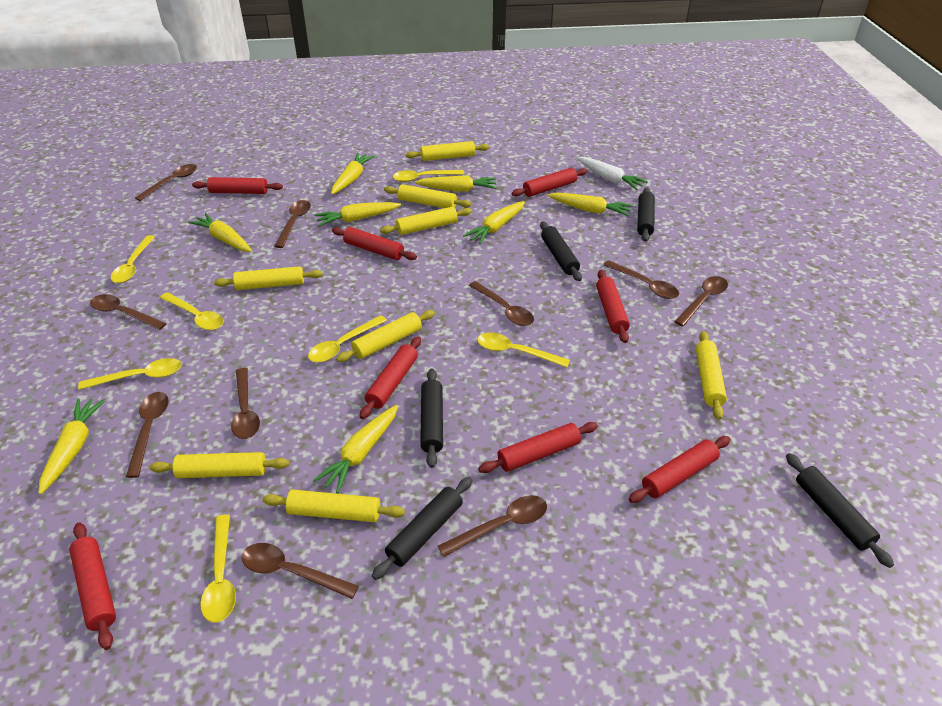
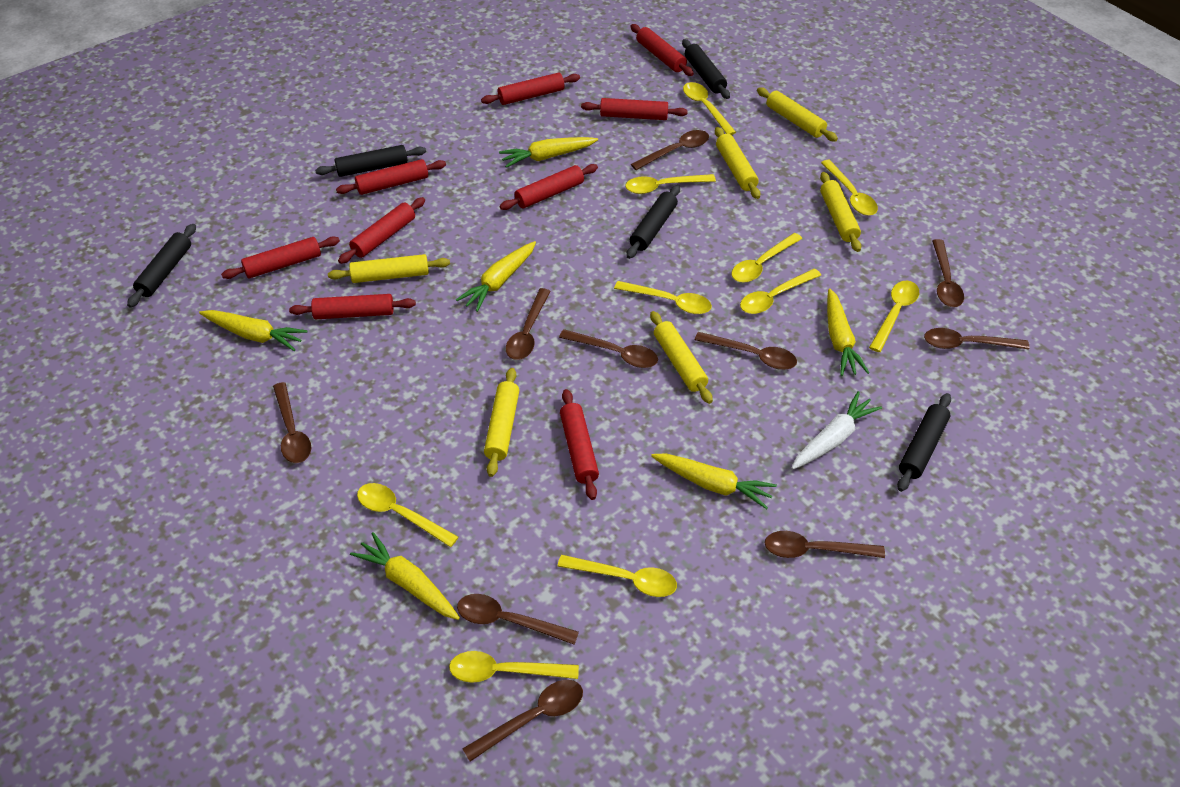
red rolling pin: [69,522,116,650] [192,177,283,194] [332,227,417,260] [360,336,421,419] [478,422,598,473] [512,168,588,197] [596,270,630,343] [629,436,730,503] = 8 -> [221,237,340,279] [289,294,416,319] [336,159,446,195] [338,197,425,264] [481,72,580,105] [500,164,598,210] [560,389,599,500] [581,98,688,120] [630,24,694,76] = 9
yellow carrot: [39,399,106,494] [188,213,252,252] [313,405,398,494] [314,202,401,227] [331,153,375,194] [415,175,497,192] [463,201,525,244] [548,193,633,217] = 8 -> [199,310,307,351] [350,532,460,620] [456,241,536,312] [499,137,598,168] [651,454,777,509] [827,289,869,376] = 6
yellow rolling pin: [150,452,290,478] [214,266,323,290] [262,490,405,522] [336,310,435,362] [380,207,472,235] [384,184,471,208] [406,141,490,161] [696,331,727,420] = 8 -> [328,254,450,283] [484,368,519,477] [650,311,713,404] [715,127,760,199] [757,87,838,142] [820,172,861,252] = 6
yellow spoon: [78,358,182,390] [111,235,155,283] [160,292,224,330] [200,514,236,622] [308,315,387,362] [393,170,464,182] [477,333,570,367] = 7 -> [357,483,459,547] [449,651,579,683] [557,555,677,597] [614,281,712,314] [625,174,716,194] [683,82,736,135] [731,233,802,283] [740,268,821,314] [821,160,878,216] [869,281,919,352] = 10

